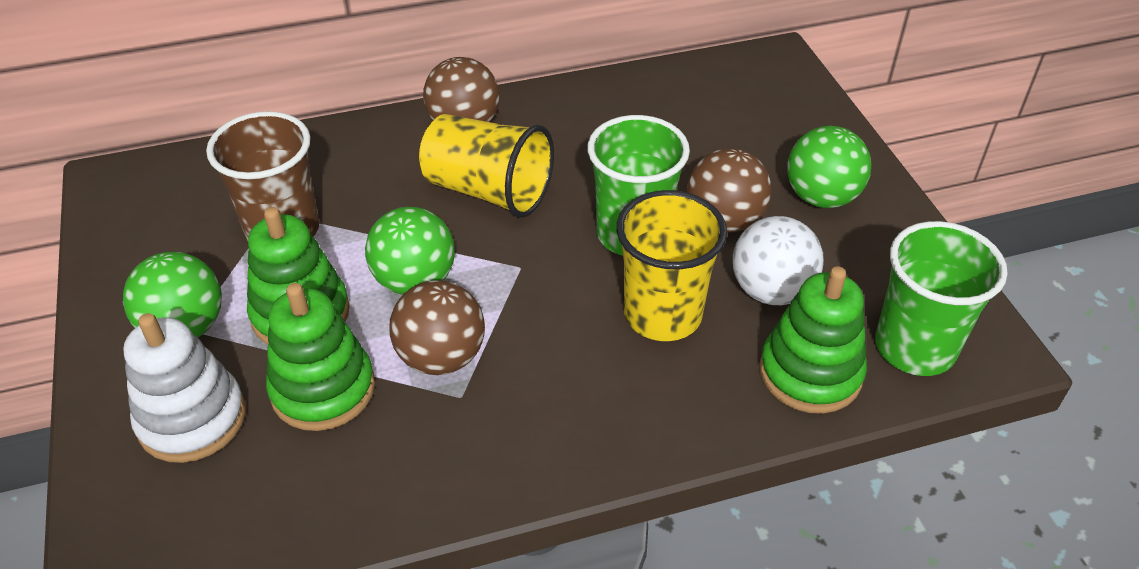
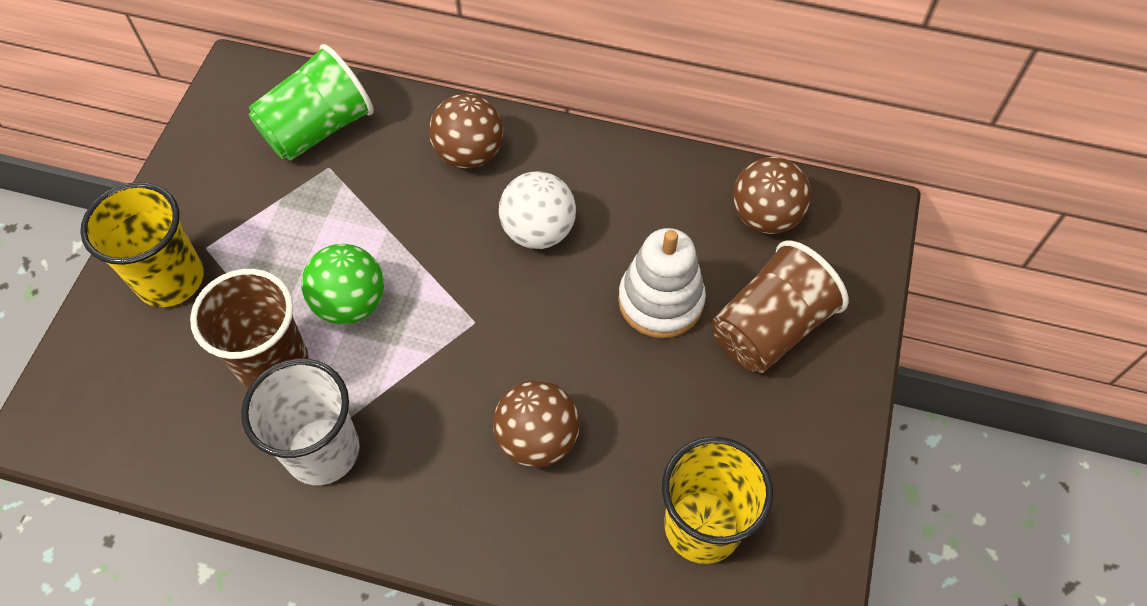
brown cup: [206,111,319,241] = 1 -> [190,269,308,389] [712,240,848,373] = 2
green ball: [123,252,222,338] [365,207,455,295] [787,126,872,208] = 3 -> [301,244,384,324] = 1
green cup: [587,115,690,256] [875,221,1008,376] = 2 -> [248,44,374,161] = 1
green stacking toy: [247,207,350,345] [266,283,375,431] [759,266,867,414] = 3 -> none = 0
white cup: none = 0 -> [241,359,360,485] = 1

